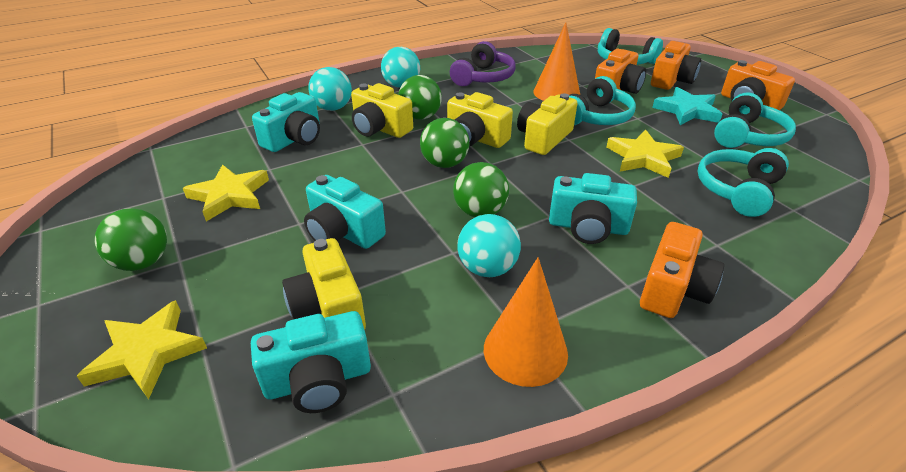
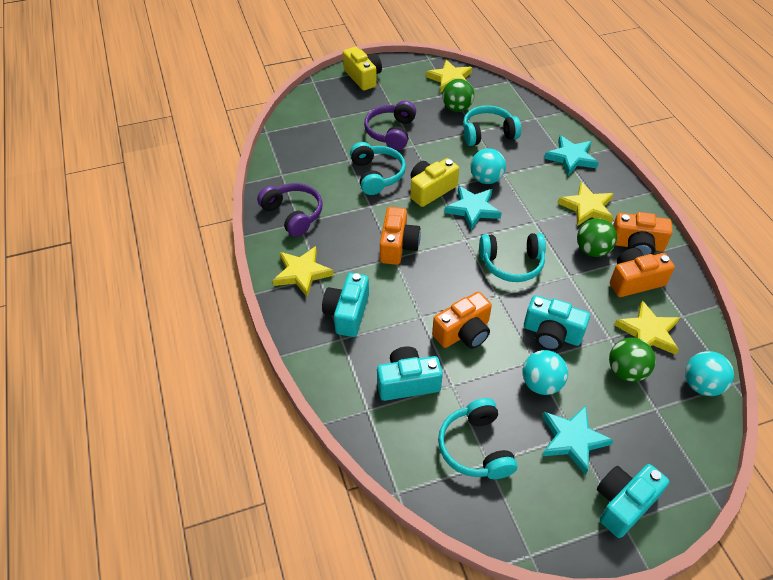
green ball: [95,208,167,271] [398,75,442,120] [420,118,470,168] [453,162,509,217] = 4 -> [442,79,474,112] [577,218,617,257] [609,338,656,382] = 3
orange cone: [484,257,568,387] [533,22,580,101] = 2 -> none = 0
purple headphones: [450,41,515,86] = 1 -> [257,183,322,237] [364,101,416,150] = 2
turquoise star: [652,87,722,125] = 1 -> [444,186,502,230] [542,405,614,475] [544,135,599,175] = 3
yellow camera: [282,238,366,330] [351,83,413,138] [447,92,513,148] [517,93,577,155] = 4 -> [343,47,382,91] [410,158,459,207] = 2
yellow star: [77,300,207,399] [183,164,269,221] [606,130,684,178] = 3 -> [273,246,334,297] [426,60,472,93] [558,182,614,226] [614,300,680,355] = 4

